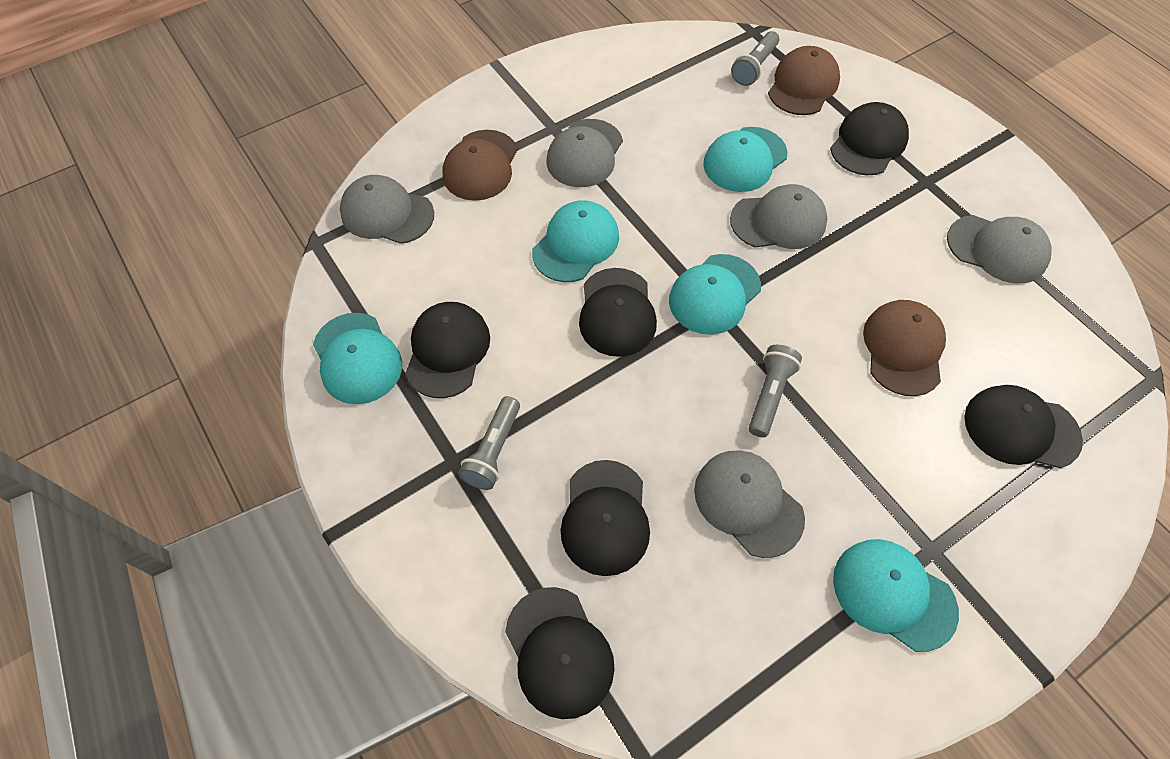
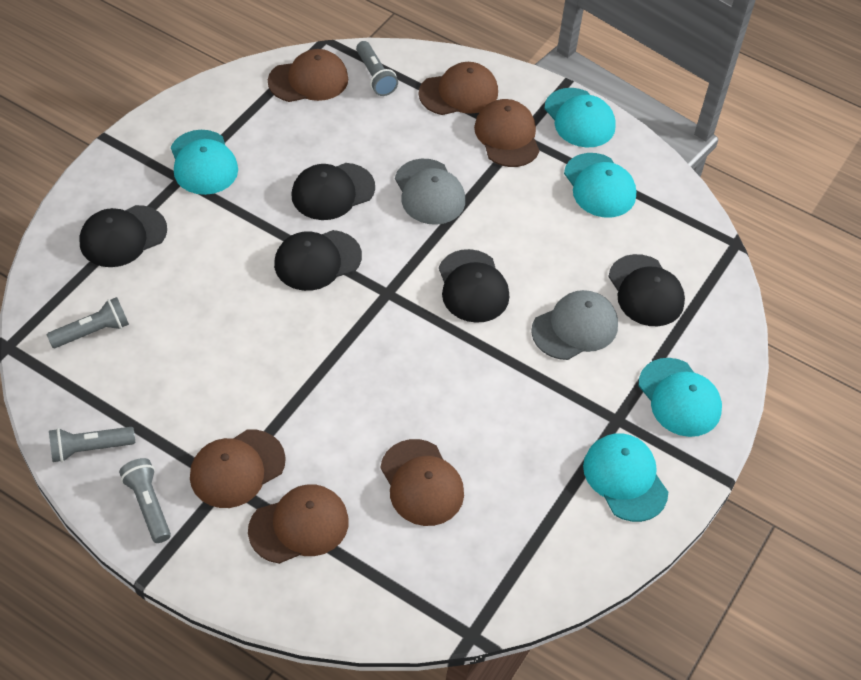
black cap: [405,302,490,398] [505,587,615,719] [561,460,650,576] [579,268,657,357] [830,102,909,175] [964,385,1083,468] = 6 -> [79,205,167,267] [274,230,362,291] [291,163,375,220] [439,249,509,323] [608,254,685,326] = 5
brown cap: [442,130,518,201] [768,46,840,115] [863,300,946,396] = 3 -> [190,430,286,508] [248,484,349,564] [268,49,348,102] [380,439,464,526] [418,62,498,115] [474,99,539,167] = 6
grey cap: [340,175,434,244] [546,119,623,187] [694,450,805,558] [730,184,828,249] [947,215,1052,284] = 5 -> [395,159,465,225] [531,290,618,360] = 2
grey flashlight: [458,396,520,490] [731,31,779,86] [749,345,802,437] = 3 -> [46,297,129,348] [49,427,135,462] [119,458,171,543] [356,41,398,96] = 4

